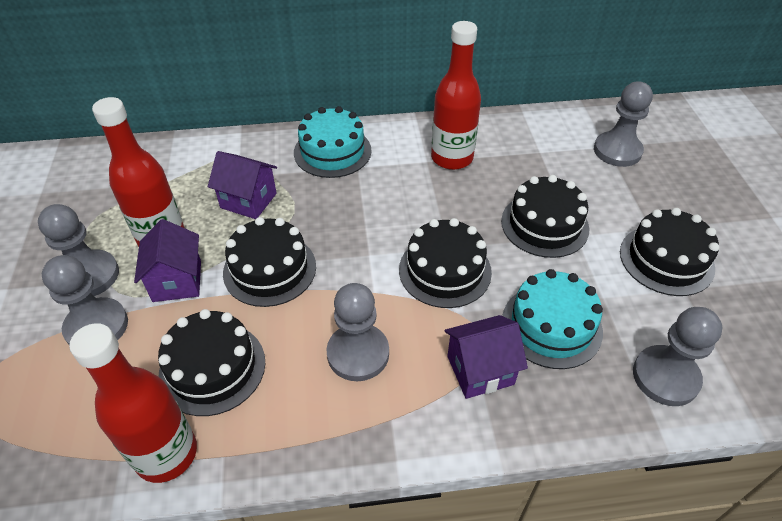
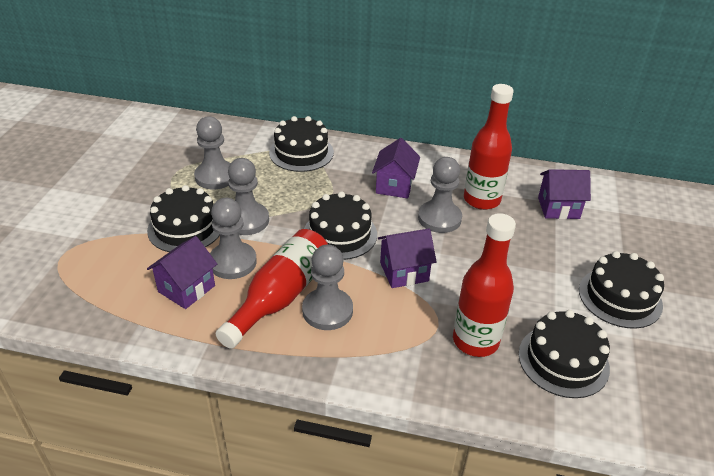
purple house: [134,219,201,302] [208,151,277,219] [444,315,528,399] = 3 -> [147,236,217,309] [372,138,420,198] [378,228,437,288] [538,169,591,219] = 4
turquoise cake: [294,106,371,178] [502,269,603,369] = 2 -> none = 0

